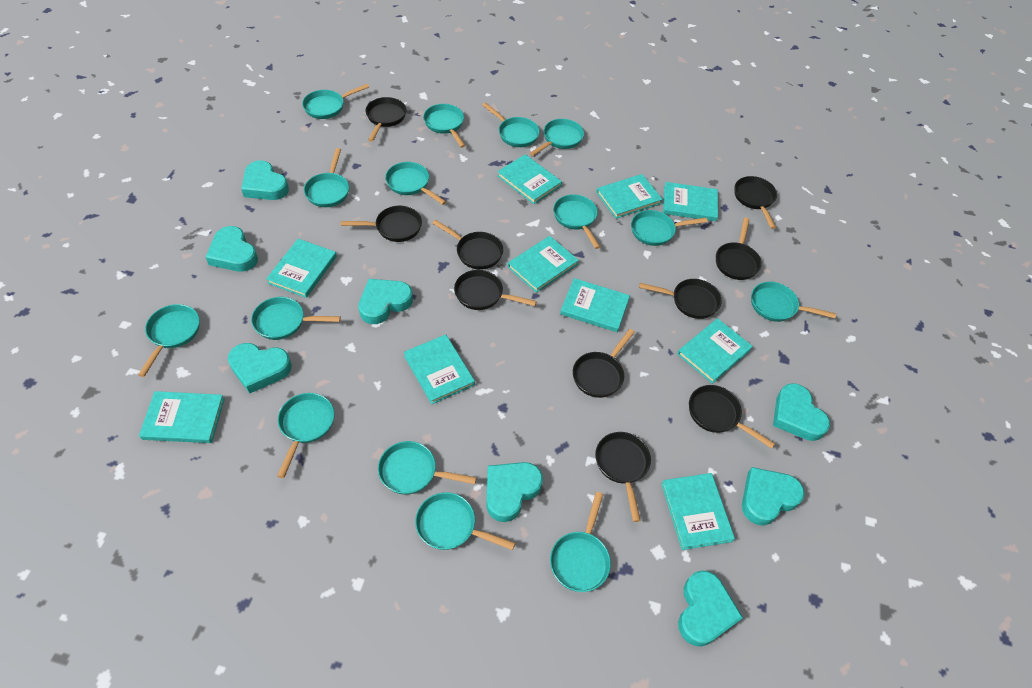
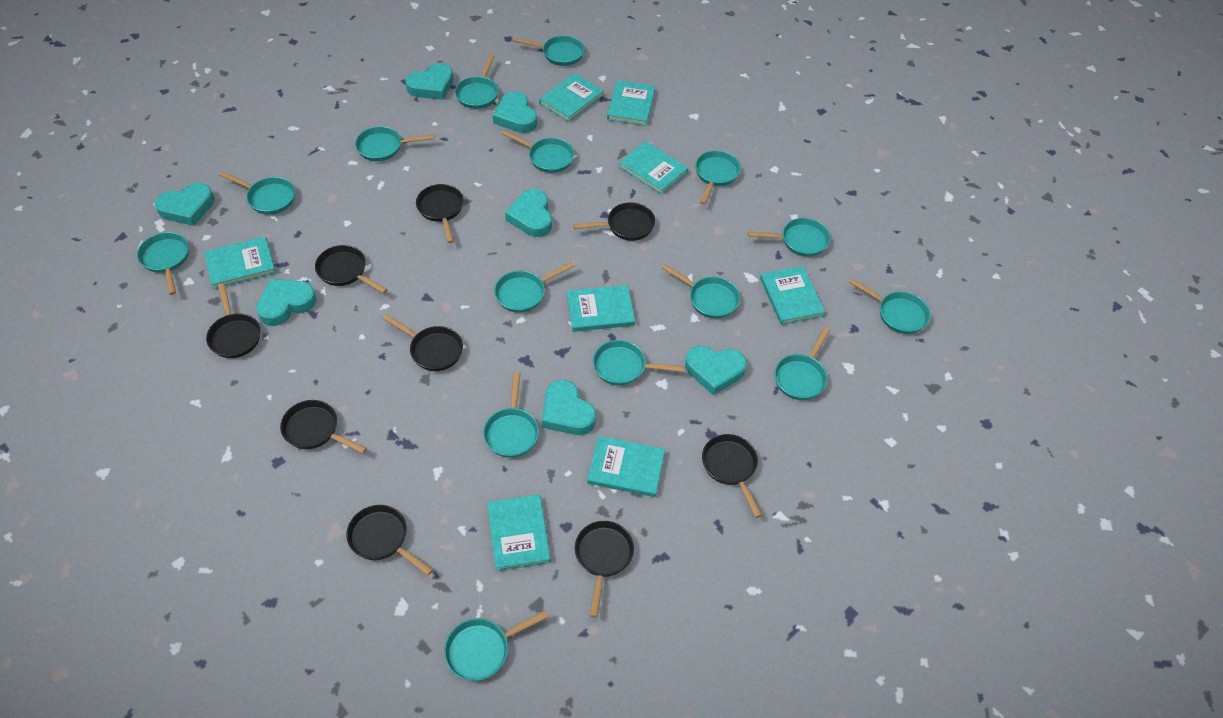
black pan: [341,206,422,242] [366,97,406,142] [432,219,503,270] [454,270,537,310] [573,329,635,398] [595,432,651,522] [639,279,722,319] [689,385,775,449] [716,218,762,280] [735,176,777,229] = 10 -> [206,283,261,358] [280,400,367,454] [315,245,388,294] [346,505,433,576] [383,314,463,371] [416,184,464,243] [573,202,655,241] [575,521,634,618] [702,434,762,518] = 9
turquoise book: [139,391,224,443] [266,239,337,298] [404,334,475,404] [497,154,562,204] [508,236,579,293] [560,278,630,332] [596,174,663,219] [661,473,735,550] [663,182,718,221] [677,318,753,384] = 10 -> [204,236,276,289] [487,494,551,571] [539,73,604,122] [567,285,635,332] [587,436,665,497] [607,80,655,126] [619,141,688,195] [760,266,825,325] = 8
turquoise heart: [205,226,258,272] [228,343,292,394] [241,160,289,200] [359,279,413,324] [486,462,543,522] [678,570,743,647] [742,467,804,526] [773,383,830,441] = 8 -> [155,183,214,226] [256,279,317,326] [405,63,454,100] [493,91,537,133] [505,189,552,237] [542,380,596,435] [685,346,747,395] = 7

